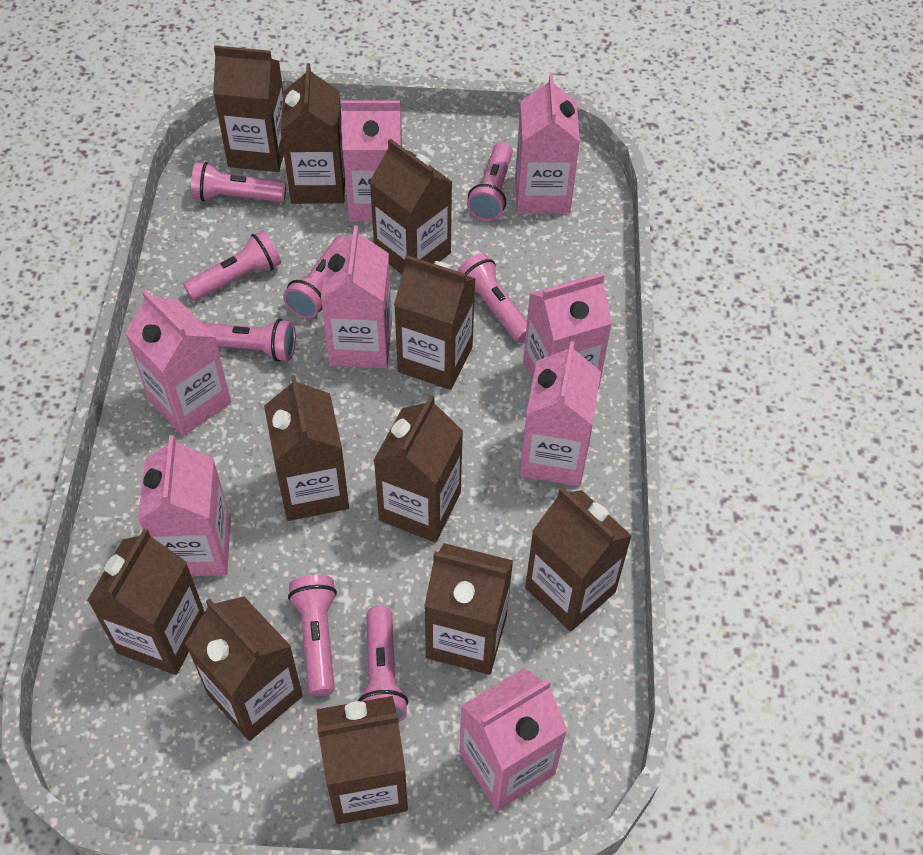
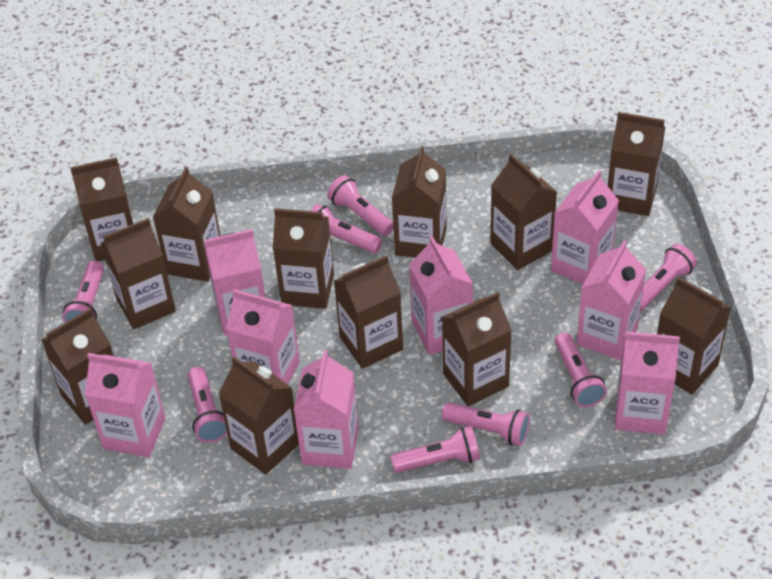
brown carton: [87,529,205,675] [185,597,303,741] [213,45,284,172] [264,375,349,521] [280,63,345,204] [316,696,408,824] [369,139,452,274] [373,395,463,542] [394,255,476,390] [424,543,513,675] [525,487,632,632] = 11 -> [42,308,114,425] [70,157,134,261] [101,218,176,329] [153,167,220,282] [218,357,299,475] [273,208,334,309] [334,255,403,369] [392,146,447,258] [442,292,512,407] [490,154,557,270] [608,112,665,216] [657,277,731,394] = 12

